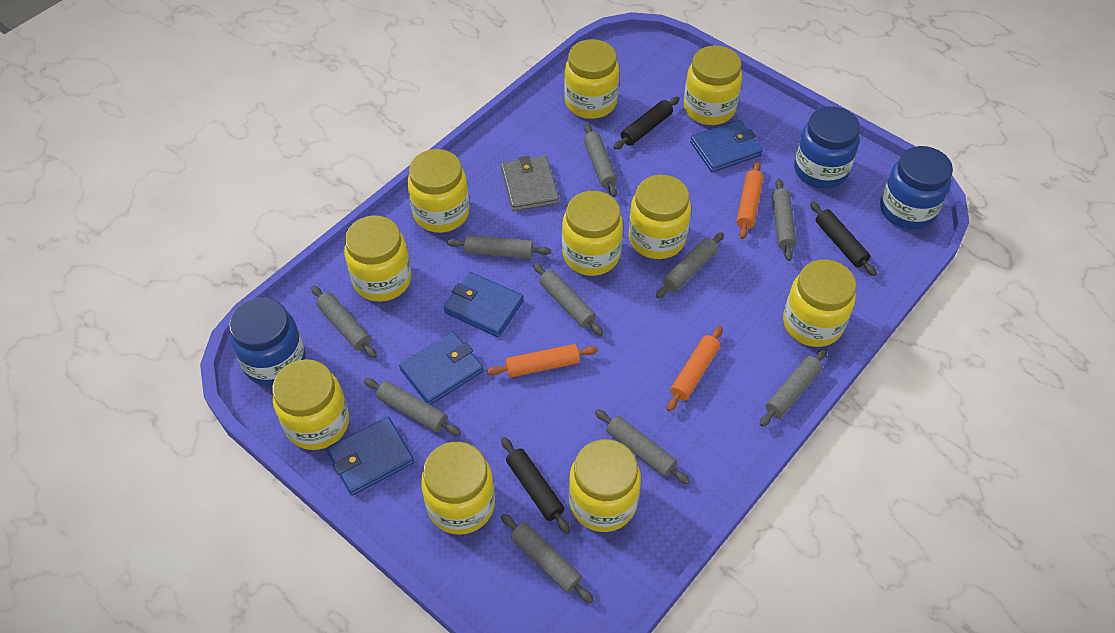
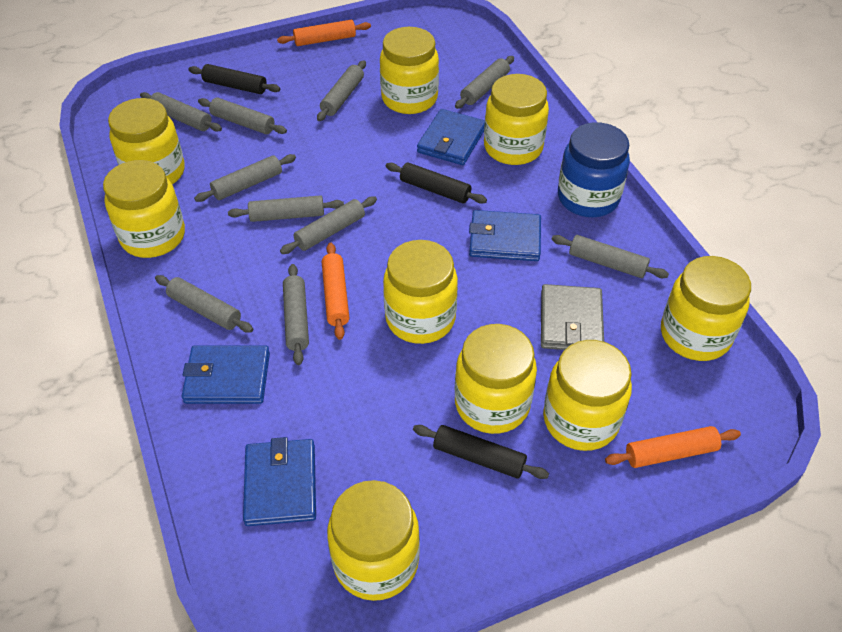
blue jar: [229,298,306,386] [794,106,860,189] [880,146,953,230] = 3 -> [558,122,630,217] = 1
yellow jar: [272,359,349,450] [344,216,412,302] [407,149,470,233] [421,442,495,535] [562,191,623,276] [564,39,619,119] [569,439,641,532] [629,175,691,259] [684,45,742,125] [783,259,856,347] = 10 -> [103,160,185,258] [108,98,185,184] [327,480,420,601] [380,27,439,114] [383,240,458,344] [455,324,537,434] [484,74,549,165] [543,340,632,451] [661,256,751,361] = 9

